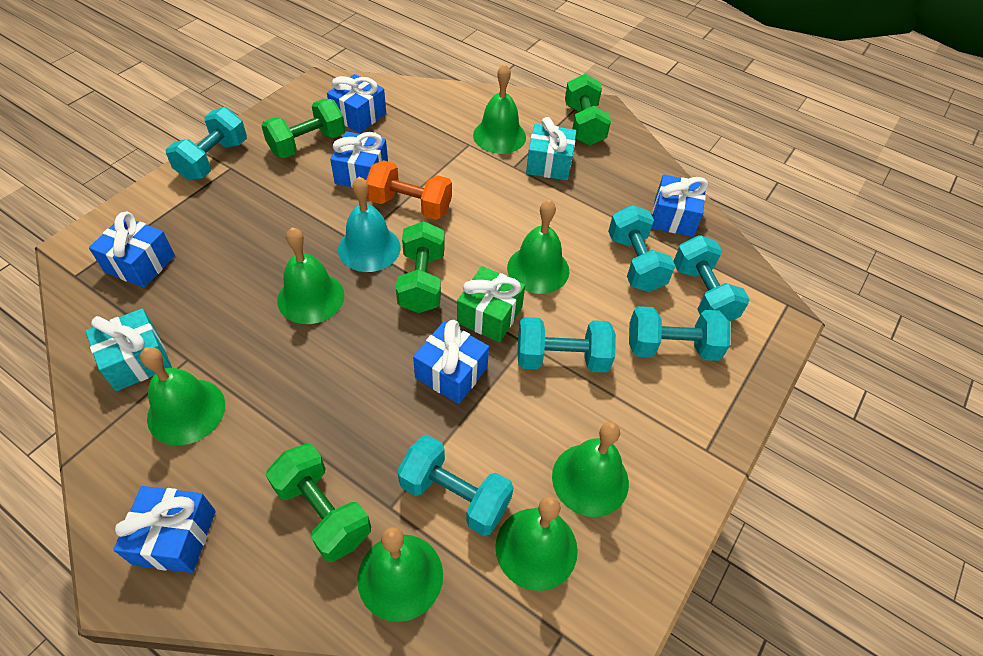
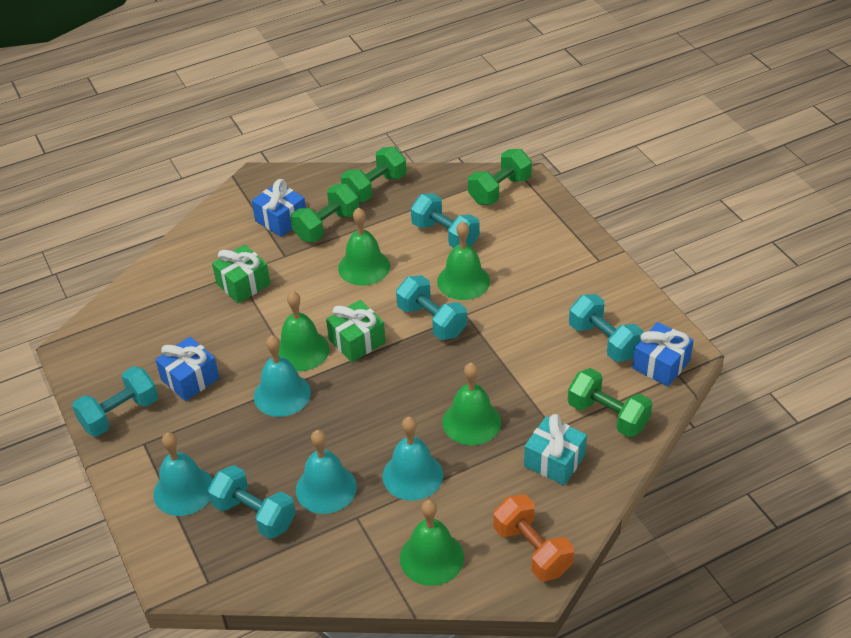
blue gift: [89,211,175,288] [113,486,216,573] [327,74,386,133] [330,131,388,188] [413,320,489,404] [652,175,708,237] = 6 -> [155,337,219,401] [252,179,306,237] [632,322,694,387] = 3
green bell: [140,347,225,445] [277,227,344,324] [357,527,443,622] [473,64,526,154] [495,497,578,591] [507,199,569,294] [552,422,629,517] = 7 -> [279,291,329,371] [338,207,390,286] [400,500,464,586] [437,221,490,300] [442,363,501,445] = 5
green gift: [457,266,525,342] = 1 -> [212,245,270,303] [326,300,386,362] = 2
turquoise bell: [338,177,401,272] = 1 -> [153,432,213,516] [254,335,311,417] [296,430,357,514] [382,416,443,500] = 4
turquoise dumbbell: [166,107,247,180] [397,435,514,536] [517,317,616,373] [608,205,675,292] [629,306,731,361] [673,235,750,322] = 6 -> [72,366,158,437] [208,465,296,539] [396,275,467,340] [411,193,480,248] [569,294,643,362] = 5
turquoise gift: [85,309,172,391] [526,117,576,180] = 2 -> [524,414,587,485] = 1

